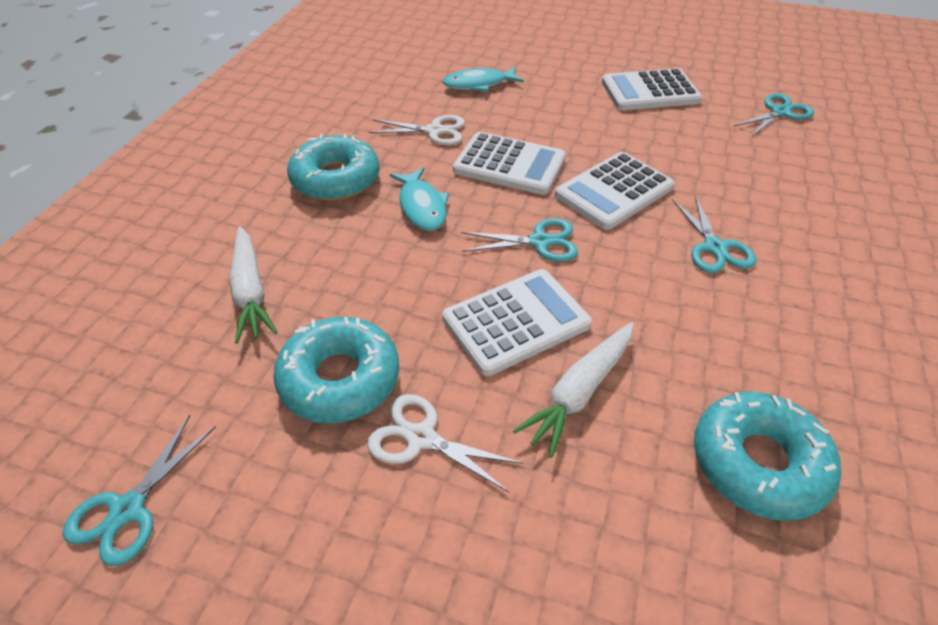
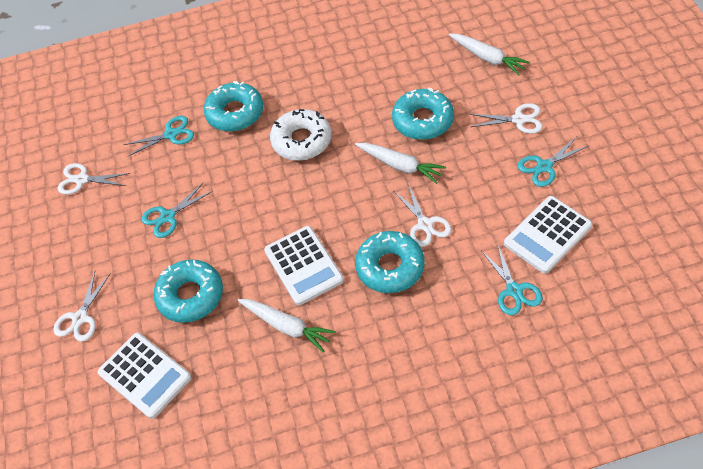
turquoise donut: [273,317,399,423] [287,134,380,201] [694,392,841,521] = 3 -> [153,259,223,323] [204,81,263,132] [355,231,425,293] [392,88,454,140] = 4
turquoise fish: [390,167,449,231] [443,67,524,92] = 2 -> none = 0
white calculator: [442,269,592,376] [453,132,566,195] [555,152,674,230] [602,68,702,110] = 4 -> [98,333,192,419] [264,226,344,305] [504,196,592,274] = 3
white carrot: [230,226,278,344] [513,322,634,458] = 2 -> [237,299,336,353] [355,143,446,184] [449,33,530,75] = 3
white donut: none = 0 -> [270,109,332,161] = 1
white scissors: [367,394,523,492] [369,115,465,145] = 2 -> [53,272,111,342] [58,163,130,195] [393,183,452,247] [470,103,543,134] = 4

